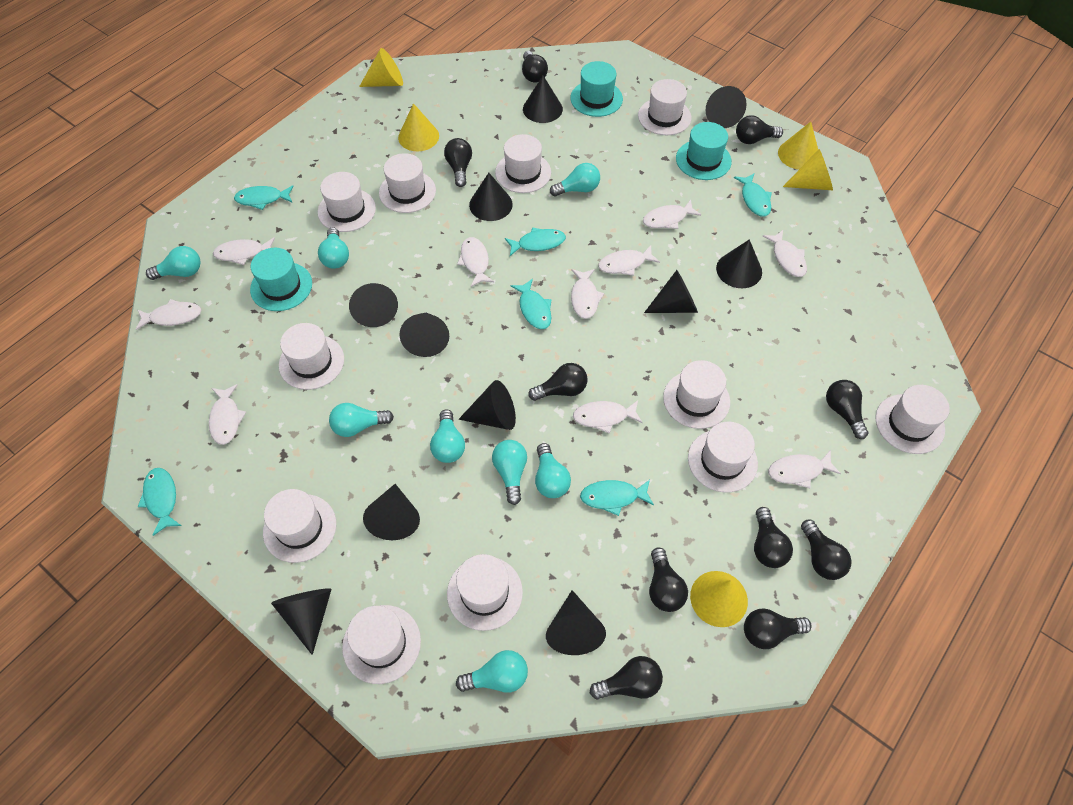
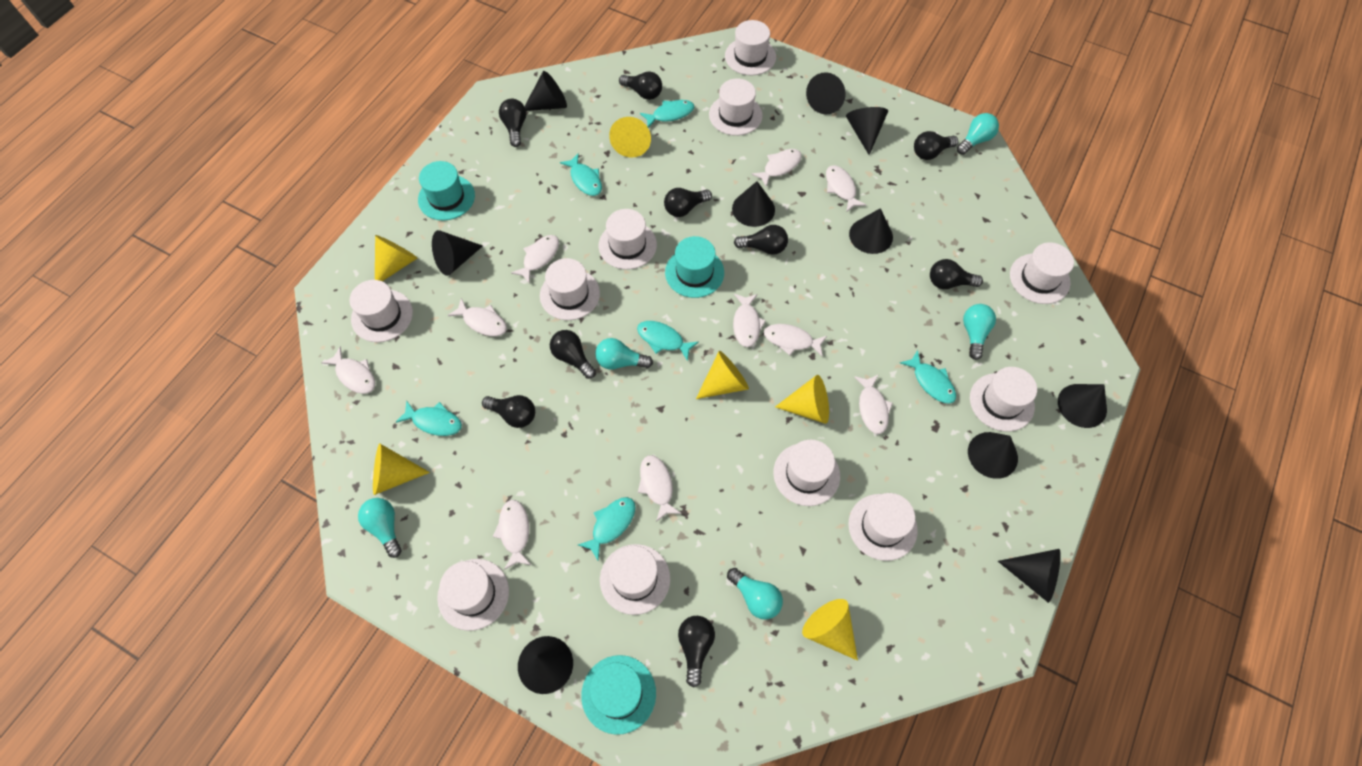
black cone: [271,588,332,655] [349,283,398,327] [363,484,420,540] [399,313,449,357] [458,380,516,430] [469,173,513,221] [523,76,563,123] [546,590,606,655] [644,270,698,313] [706,86,747,128] [716,239,762,288] = 11 -> [432,230,483,276] [518,636,573,694] [524,71,567,111] [732,181,775,227] [806,72,846,114] [846,107,888,155] [849,208,893,254] [968,432,1018,479] [998,549,1061,603] [1058,384,1107,428] = 10
black light bulb: [444,138,472,187] [522,51,548,82] [528,363,587,401] [590,656,663,699] [649,547,688,612] [736,115,783,144] [744,608,812,649] [754,507,793,568] [801,520,852,580] [826,380,868,439] = 10 -> [482,395,535,428] [499,99,526,147] [550,330,596,379] [619,71,662,100] [664,188,712,217] [678,616,715,688] [734,225,788,255] [914,131,958,160] [930,259,983,289] = 9
turquoise light bulb: [146,246,201,280] [318,227,349,269] [329,403,394,437] [430,410,465,463] [456,650,528,693] [492,440,527,505] [535,443,571,498] [550,163,600,196] = 8 -> [358,498,402,558] [595,338,653,370] [727,568,783,620] [957,113,999,155] [963,304,996,360] = 5
yellow cone: [359,48,403,87] [398,103,439,151] [690,571,748,627] [778,122,818,170] [783,149,833,190] = 5 -> [373,444,430,495] [375,235,417,281] [609,117,651,158] [696,351,749,399] [775,375,829,424] [802,599,858,661] = 6

